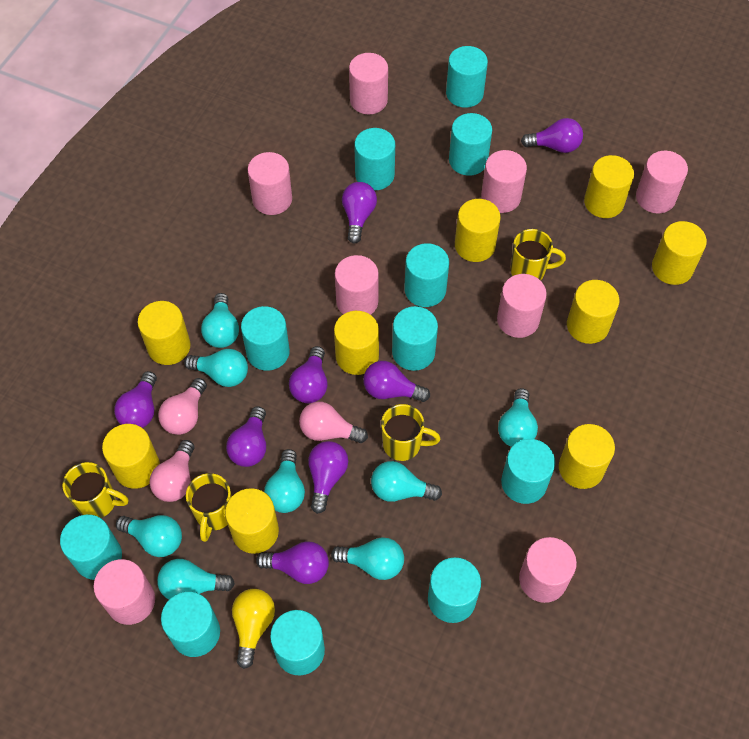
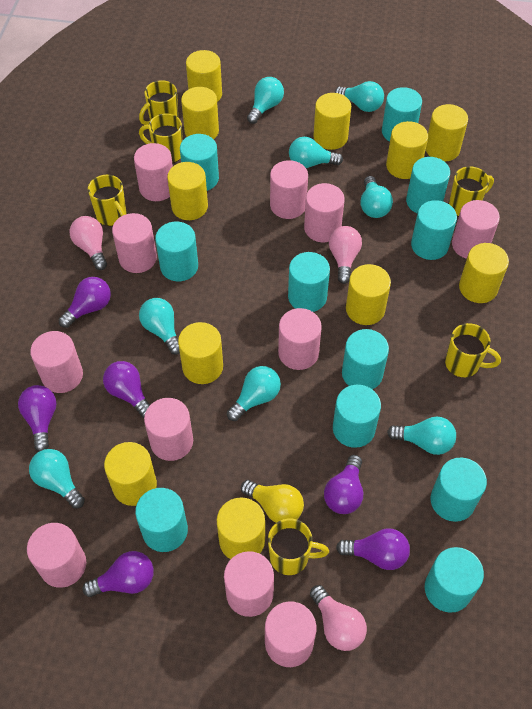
pink cylinder: [93,559,155,625] [248,152,292,215] [335,255,379,315] [349,53,388,114] [481,150,527,213] [497,274,547,338] [519,537,577,603] [636,151,688,213] = 8 -> [27,523,86,588] [30,331,83,393] [112,213,157,273] [134,143,173,201] [144,398,193,461] [224,551,274,617] [265,601,316,667] [270,160,308,219] [278,308,322,370] [304,183,345,242] [452,200,500,259] = 11
purple light bulb: [114,371,157,428] [226,406,266,467] [256,541,329,584] [289,346,327,403] [308,441,348,514] [342,182,377,244] [363,361,430,402] [521,118,583,153] = 8 -> [18,385,57,451] [59,277,111,328] [83,551,154,597] [103,361,150,418] [324,455,363,514] [336,528,410,570] = 6
yellow cylinder: [102,424,160,489] [137,301,191,365] [225,488,279,554] [334,311,379,375] [455,199,501,262] [559,424,615,489] [567,280,619,344] [584,155,634,218] [652,221,707,285] = 9 -> [104,442,157,506] [167,162,208,220] [178,322,223,384] [181,87,219,139] [186,50,222,102] [217,497,265,559] [313,93,351,150] [346,264,391,325] [386,121,428,179] [426,104,468,162] [459,243,509,303] = 11
yellow mug: [63,462,129,518] [186,473,232,542] [381,404,441,461] [510,229,566,280] = 4 -> [88,175,127,226] [139,80,178,125] [139,113,183,163] [268,518,329,575] [445,323,501,377] [449,166,494,216] = 6

